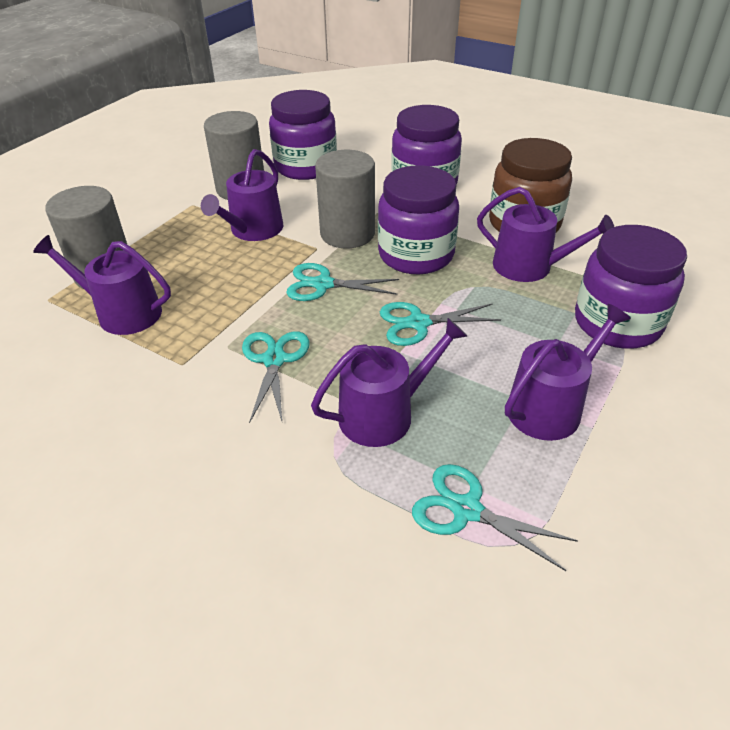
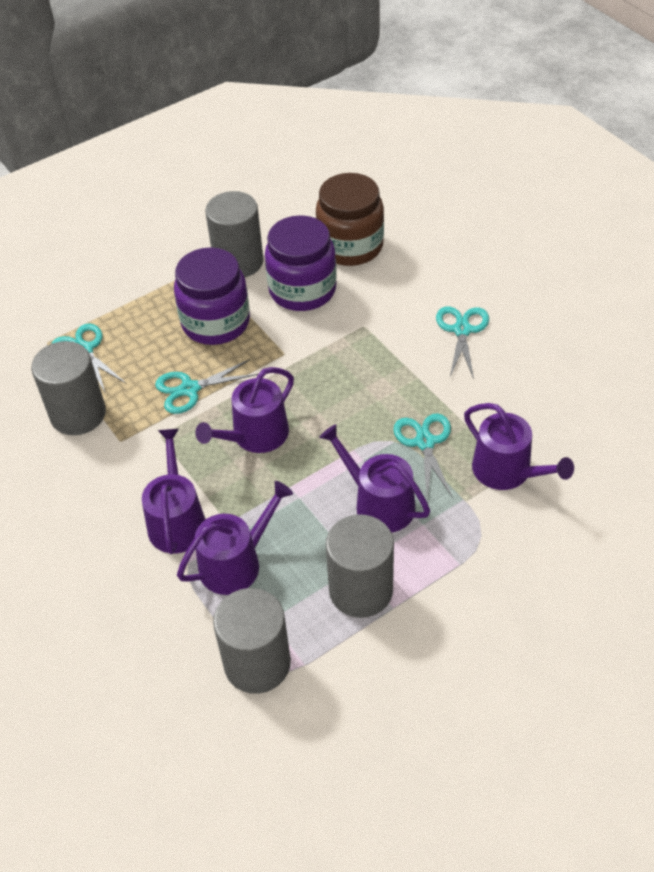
grey cylinder: [45,186,127,289] [204,111,264,200] [315,150,375,248] = 3 -> [31,341,106,435] [205,191,264,277] [213,588,291,694] [326,514,394,618] = 4
purple jar: [269,90,337,180] [378,165,459,274] [391,105,462,185] [575,225,687,349] = 4 -> [174,247,250,345] [265,215,337,311] = 2

